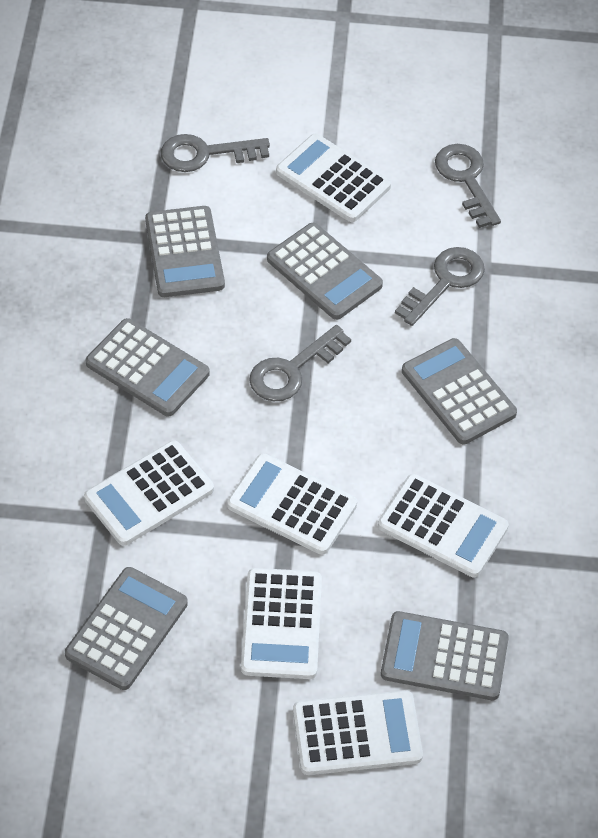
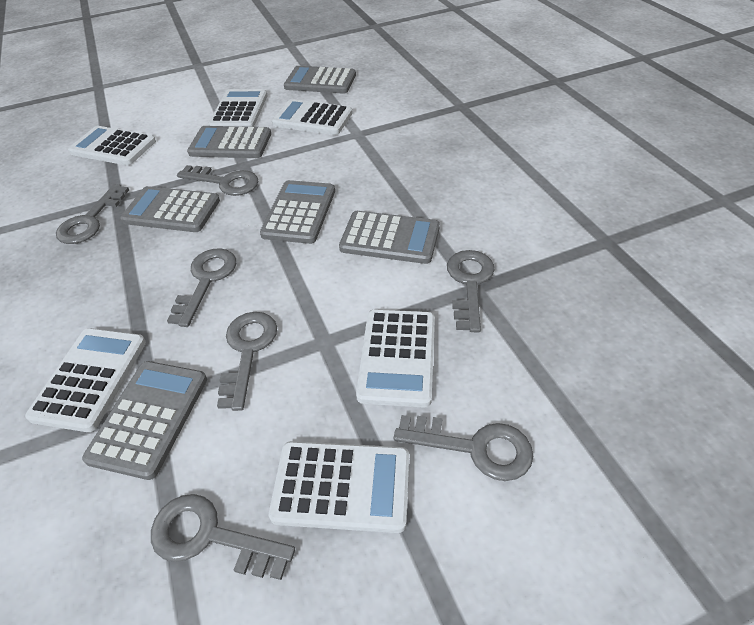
grey key: [161,134,270,172] [249,325,351,402] [395,247,485,326] [435,144,501,228] = 4 -> [56,184,129,244] [151,494,295,580] [167,248,236,327] [177,165,258,196] [217,312,277,411] [394,415,533,481] [447,250,495,332] = 7

